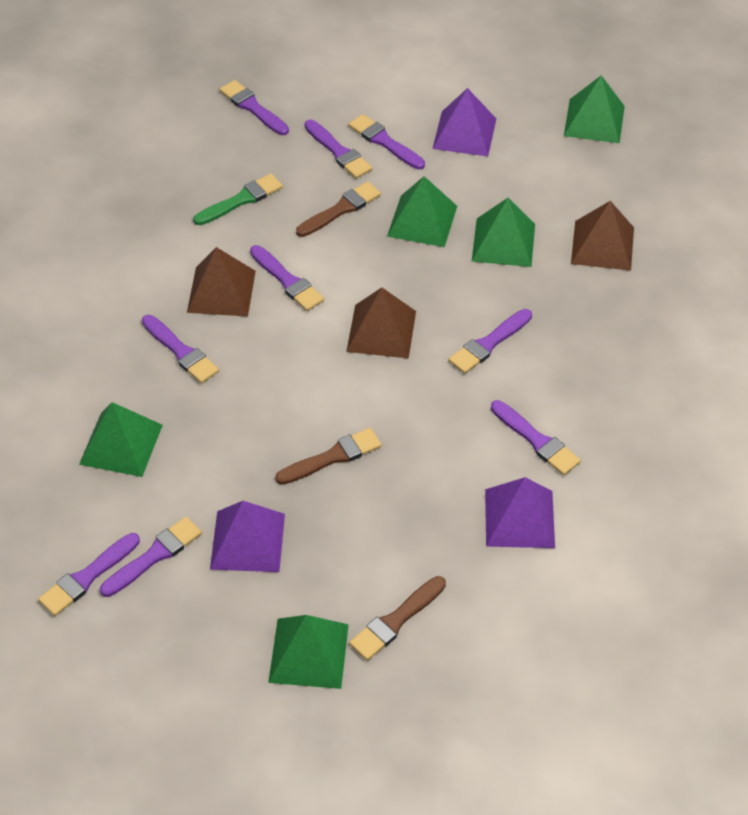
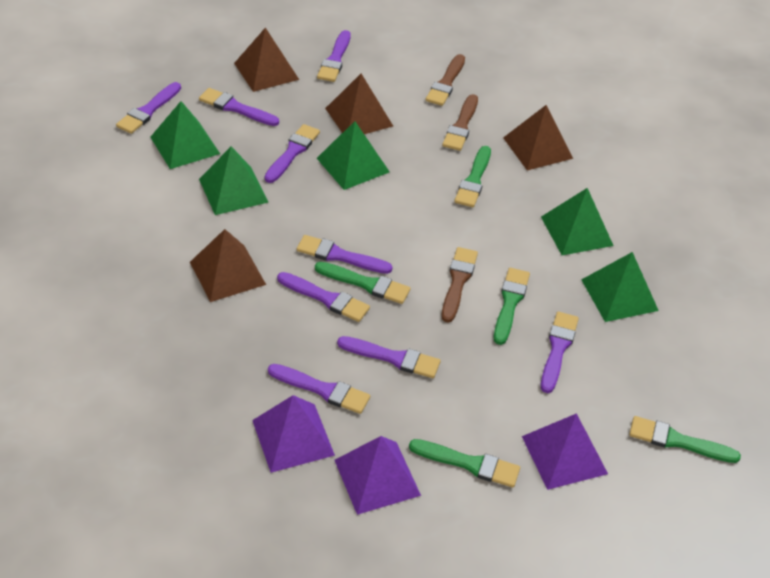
brown pyramid: [187,247,256,316] [346,287,416,358] [571,201,634,271] = 3 -> [190,229,266,302] [234,28,299,92] [325,74,393,134] [503,105,573,170] = 4
green brush: [193,174,283,225] = 1 -> [315,262,411,304] [409,439,520,488] [454,146,491,207] [494,268,530,345] [629,416,741,463] = 5

